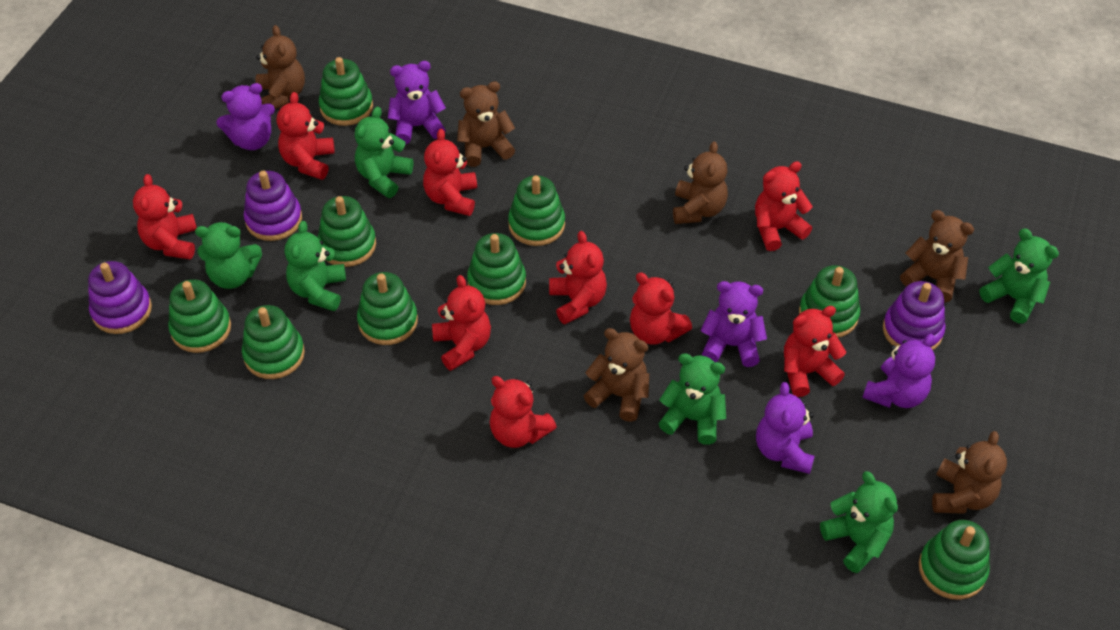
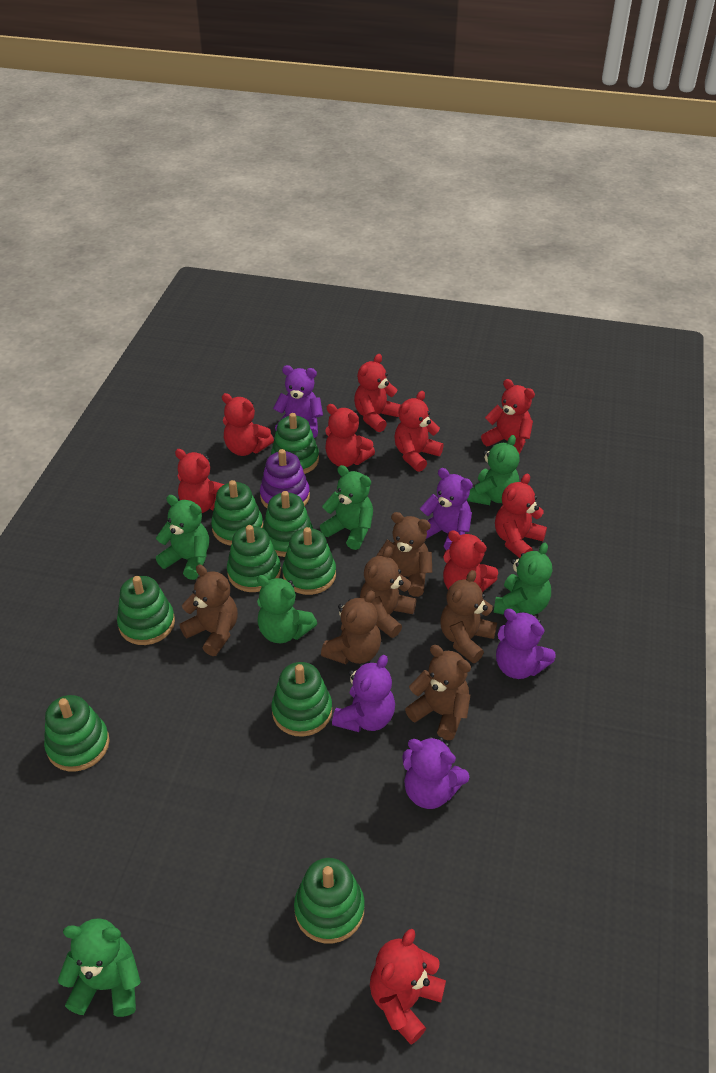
purple stacking toy: [88,261,152,334] [244,171,302,241] [883,281,946,350] = 3 -> [260,449,310,509] = 1

